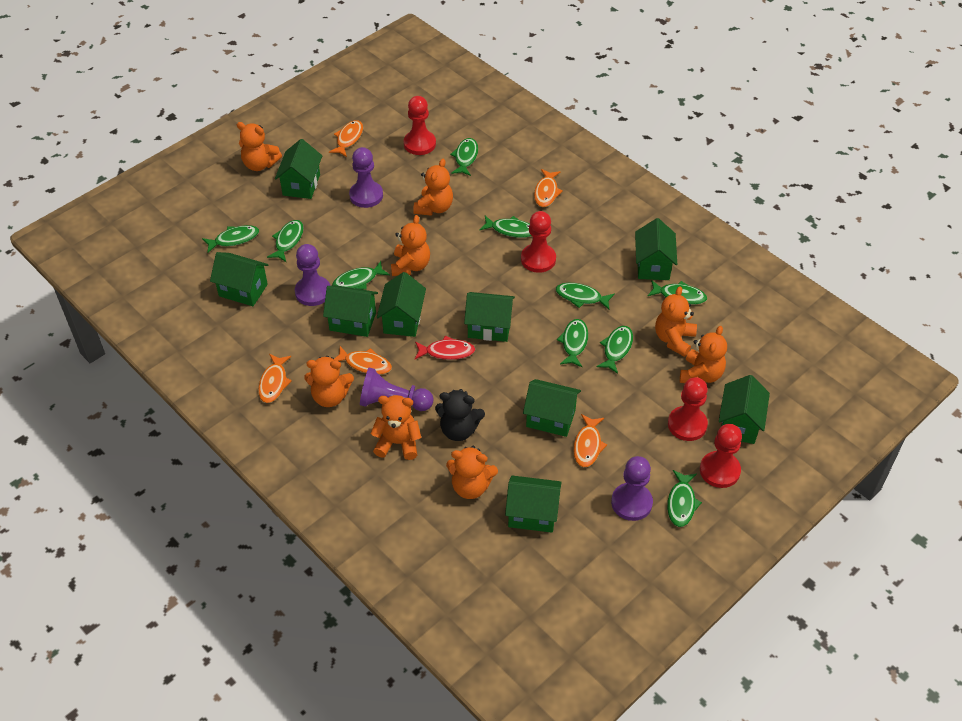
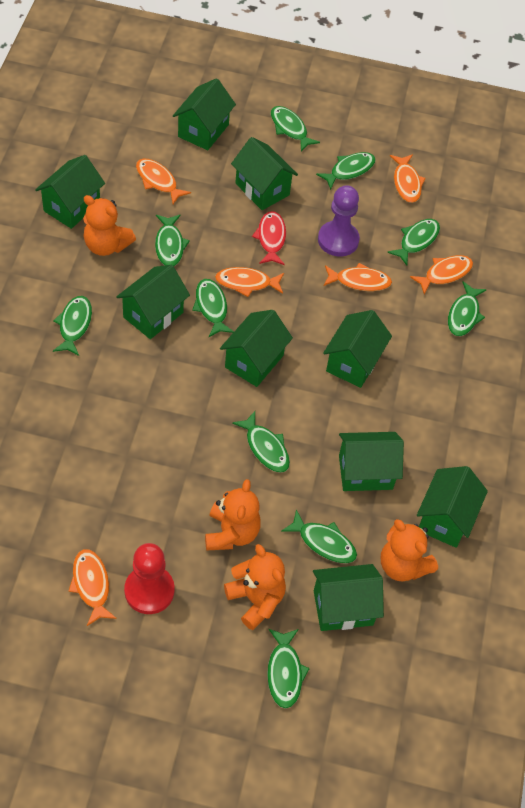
black teddy bear: [435,389,485,441] = 1 -> none = 0
orange fish: [258,354,292,403] [329,120,363,157] [334,346,392,375] [534,169,563,207] [573,414,607,467] = 5 -> [68,549,117,626] [136,158,191,204] [215,267,284,297] [323,263,392,291] [390,154,426,203] [410,255,473,294] = 6
orange teddy bear: [237,122,282,171] [304,356,354,407] [370,395,421,460] [391,215,430,276] [413,159,453,216] [446,446,498,499] [655,287,697,357] [680,326,727,383] = 8 -> [83,195,136,256] [205,479,261,551] [224,544,286,630] [381,519,438,581] = 4
purple pawn: [295,244,330,306] [349,147,383,208] [360,368,433,411] [611,456,653,521] = 4 -> [318,185,360,256] = 1
red pawn: [404,96,436,155] [521,211,556,273] [668,377,708,441] [700,424,742,488] = 4 -> [124,543,175,614] = 1

